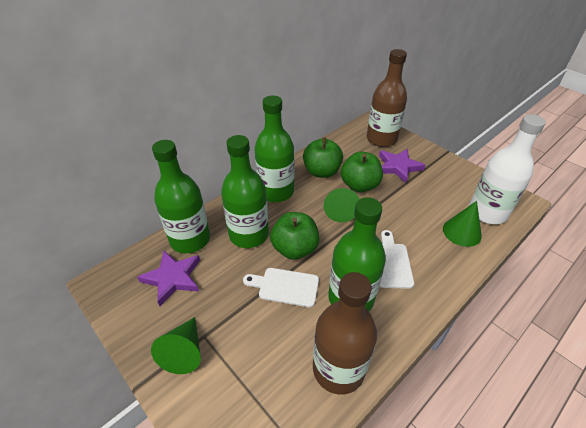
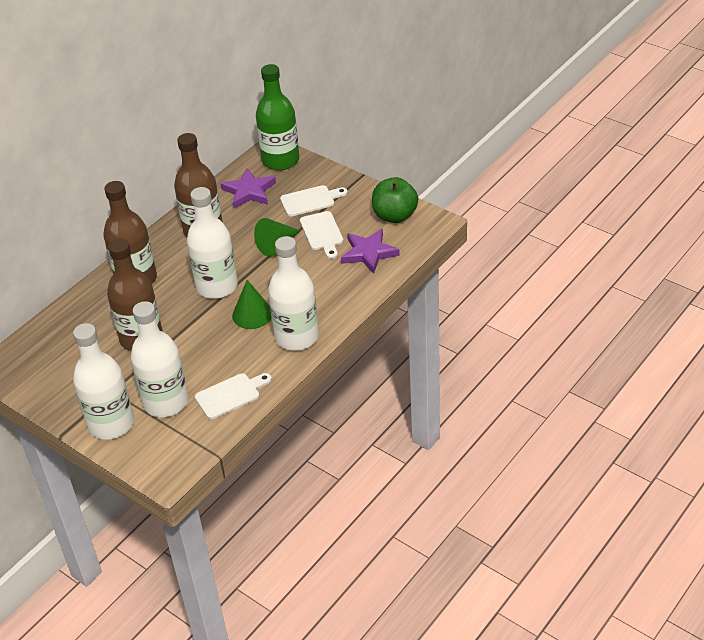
brown bottle: [313,272,377,395] [367,49,407,147] = 2 -> [103,181,157,284] [107,239,163,351] [174,133,223,237] = 3
green apple: [270,212,319,260] [303,137,343,178] [341,152,383,192] = 3 -> [372,177,418,223] = 1
green bottle: [152,140,210,253] [221,135,269,248] [254,95,294,202] [328,197,386,311] = 4 -> [256,64,299,170] = 1
green cone: [151,317,201,374] [324,188,360,222] [443,201,482,247] = 3 -> [232,280,271,329] [254,218,300,257] = 2
white bottle: [469,114,546,224] = 1 -> [73,323,134,440] [130,301,188,417] [187,187,238,299] [268,236,319,351] = 4
white cutting board: [243,268,319,307] [379,230,414,289] = 2 -> [195,373,272,419] [280,185,348,216] [300,211,343,259] = 3

